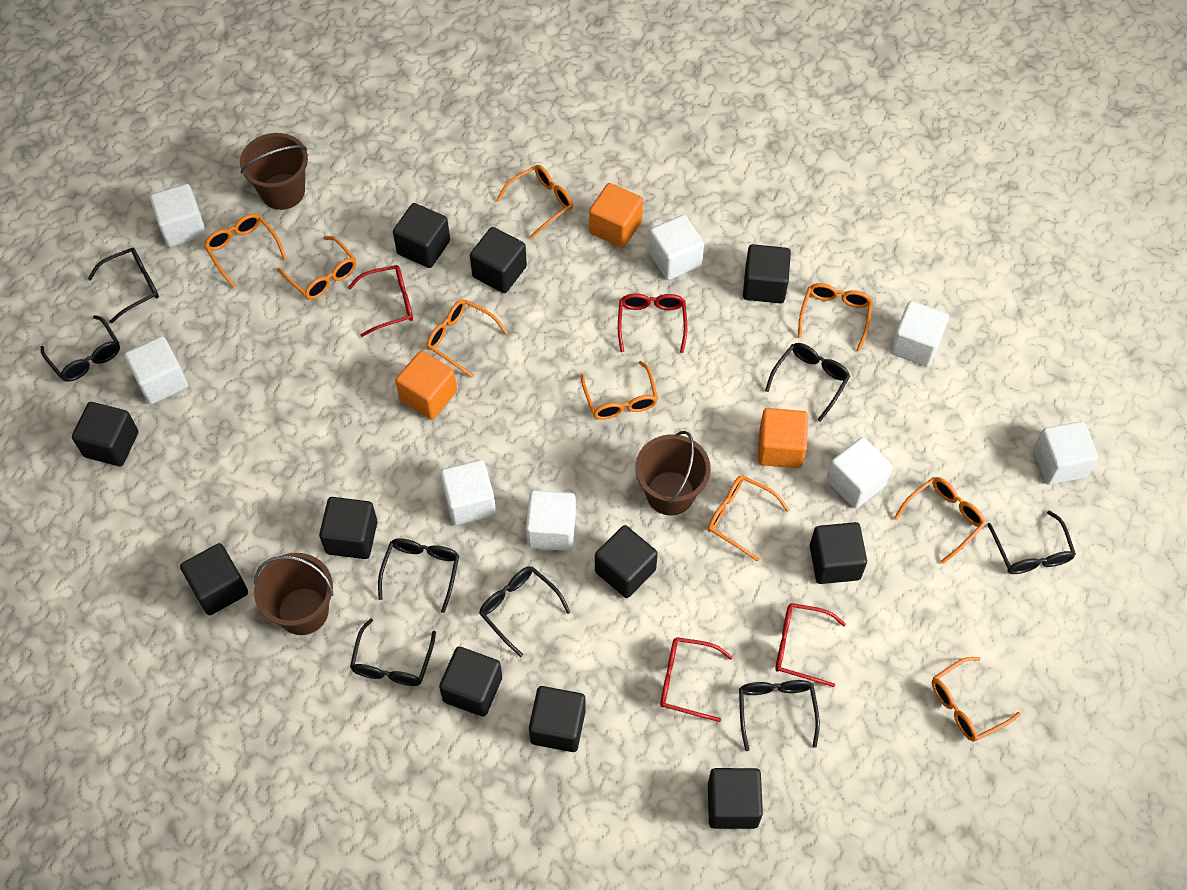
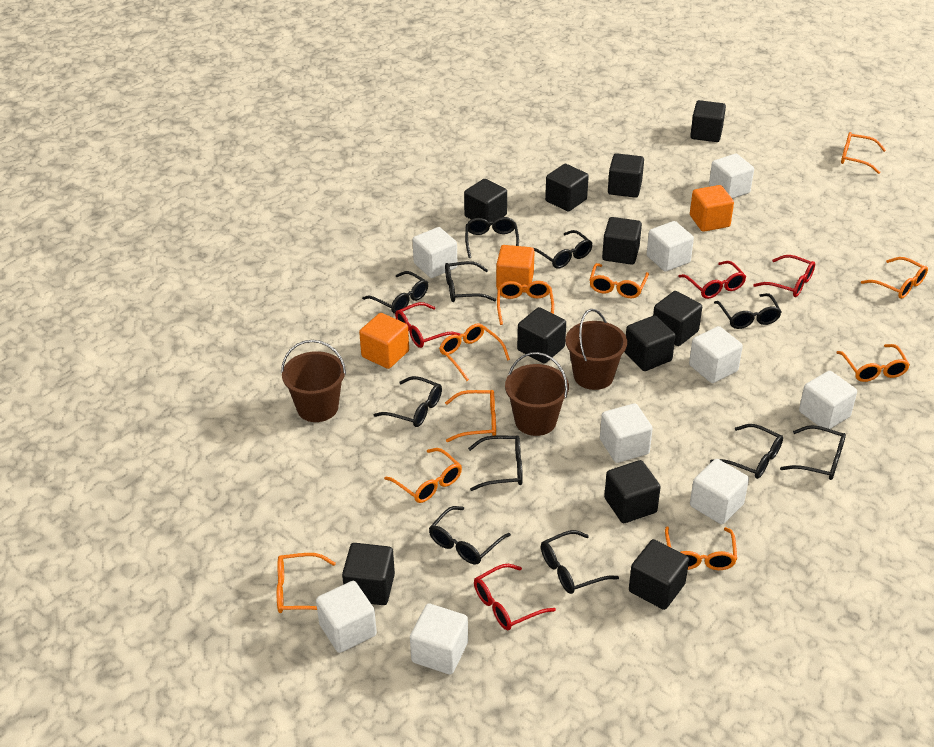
black glasses: [41,315,120,382] [88,248,159,324] [350,618,436,686] [378,538,459,613] [479,566,571,657] [739,680,820,751] [765,343,850,422] [987,511,1076,574] = 8 -> [362,271,428,314] [374,376,442,427] [429,506,511,565] [445,261,496,302] [465,217,519,258] [468,435,523,491] [534,230,593,269] [541,530,619,594] [710,424,783,479] [714,293,782,329] [780,425,846,480] = 11
orange glasses: [204,214,287,288] [277,236,356,300] [427,299,508,378] [496,165,573,238] [581,361,658,420] [708,475,789,561] [798,283,873,352] [894,477,986,564] [932,657,1021,742] = 9 -> [277,553,336,613] [384,448,462,503] [439,323,510,381] [445,390,496,442] [497,281,554,325] [589,263,649,298] [665,526,737,570] [836,344,910,382] [841,132,886,174] [861,257,928,299] = 10
white cube: [124,336,188,404] [150,184,206,247] [440,460,496,525] [526,490,576,551] [649,215,704,280] [826,437,892,508] [890,301,949,367] [1033,421,1098,485] = 8 -> [316,581,377,653] [410,603,468,675] [413,227,457,278] [600,403,653,463] [647,221,694,272] [689,326,743,383] [690,459,749,524] [709,154,754,199] [799,371,857,429] = 9

